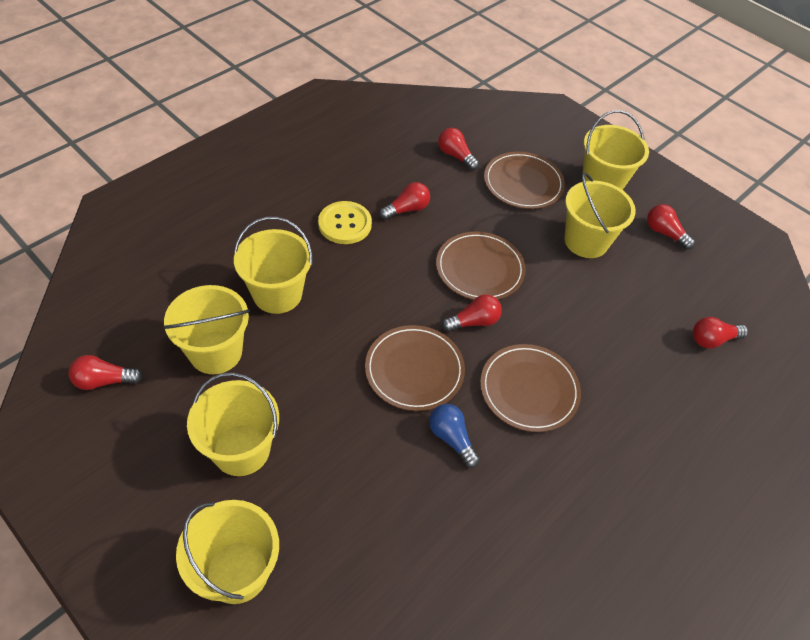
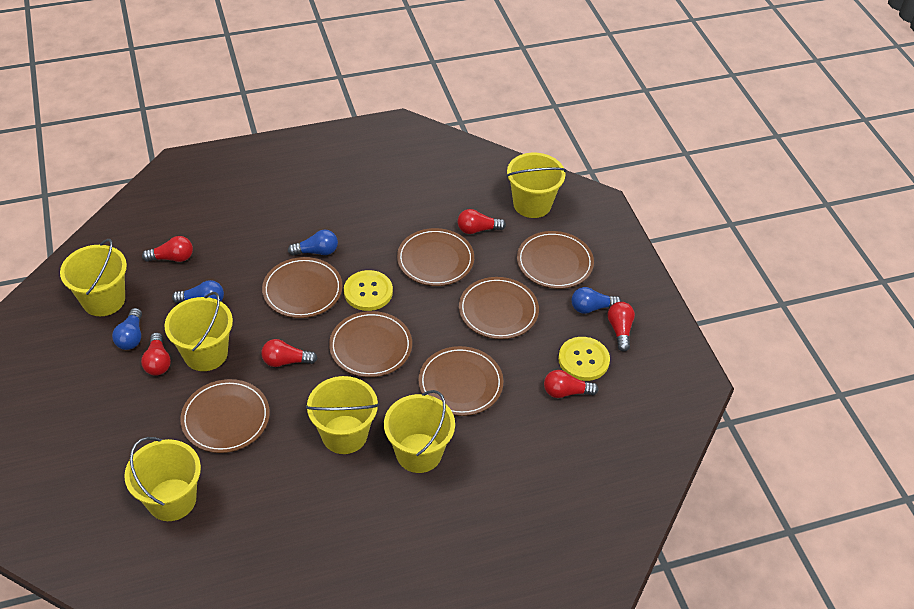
blue light bulb: [429,404,480,468] = 1 -> [112,308,142,350] [172,280,224,303] [288,230,338,256] [572,287,622,314] = 4
brown plate: [365,325,465,411] [436,231,526,300] [480,344,581,432] [484,152,565,209] = 4 -> [180,379,270,453] [262,257,343,318] [329,311,412,377] [397,228,474,286] [419,346,503,416] [459,277,539,339] [517,231,594,289] = 7
yellow button: [318,201,372,244] = 1 -> [344,270,393,311] [558,337,610,381] = 2

